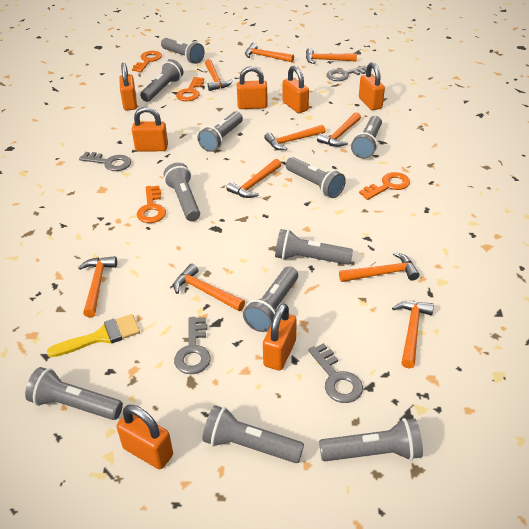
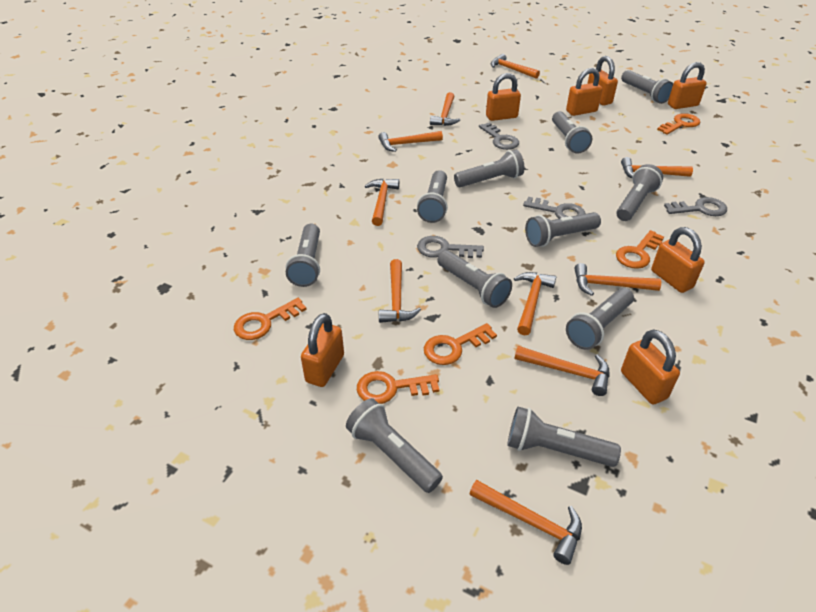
orange key: [132,51,162,72] [137,186,166,223] [176,77,204,101] [359,172,410,200] = 4 -> [234,298,307,340] [357,371,439,404] [424,323,497,365] [616,230,664,269] [657,113,700,135] = 5
yellow brush: [47,314,140,357] = 1 -> none = 0

